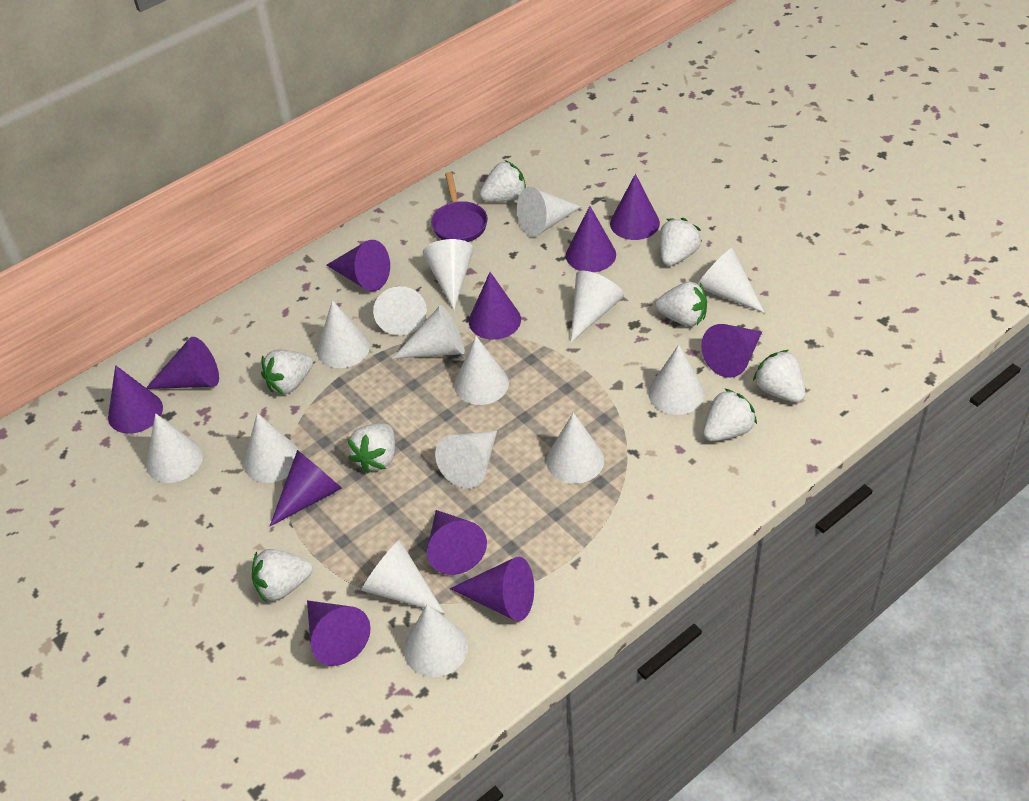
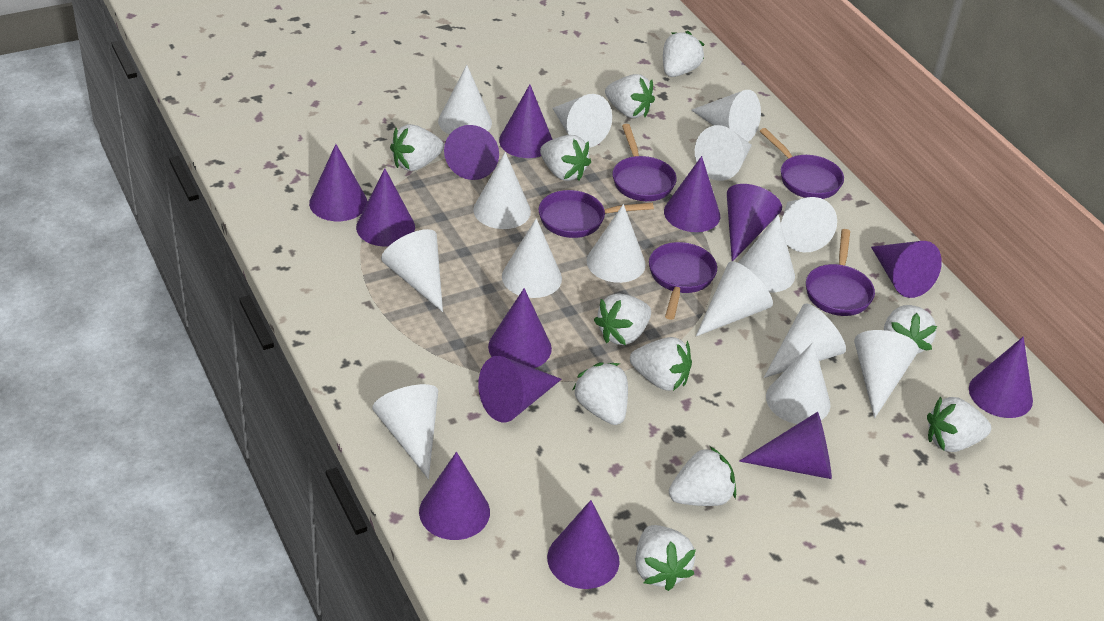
purple cone: [108,365,163,434] [146,337,219,389] [270,450,342,526] [307,600,371,666] [327,240,390,291] [427,510,487,575] [450,557,534,621] [469,272,521,340] [566,206,616,272] [610,174,660,240] [701,324,762,378] = 11 -> [309,144,367,221] [356,168,415,247] [419,452,490,540] [444,125,499,180] [478,356,562,422] [488,288,552,368] [499,85,553,158] [547,500,620,589] [664,156,720,232] [727,184,782,261] [739,412,832,479] [871,241,942,298] [969,336,1033,418] = 13
purple pan: [431,172,488,242] = 1 -> [539,190,654,238] [613,124,677,201] [649,242,717,320] [760,128,844,199] [806,229,875,316] = 5
white strawberry: [252,549,313,602] [261,349,313,395] [347,423,395,473] [480,160,526,202] [655,282,707,326] [660,218,702,266] [703,388,757,441] [753,350,805,402] = 8 -> [390,124,444,171] [540,135,591,181] [573,362,628,425] [594,293,651,345] [605,74,655,118] [630,337,692,391] [635,525,696,591] [663,31,704,77] [669,446,736,506] [884,305,937,354] [927,396,991,452] = 11

